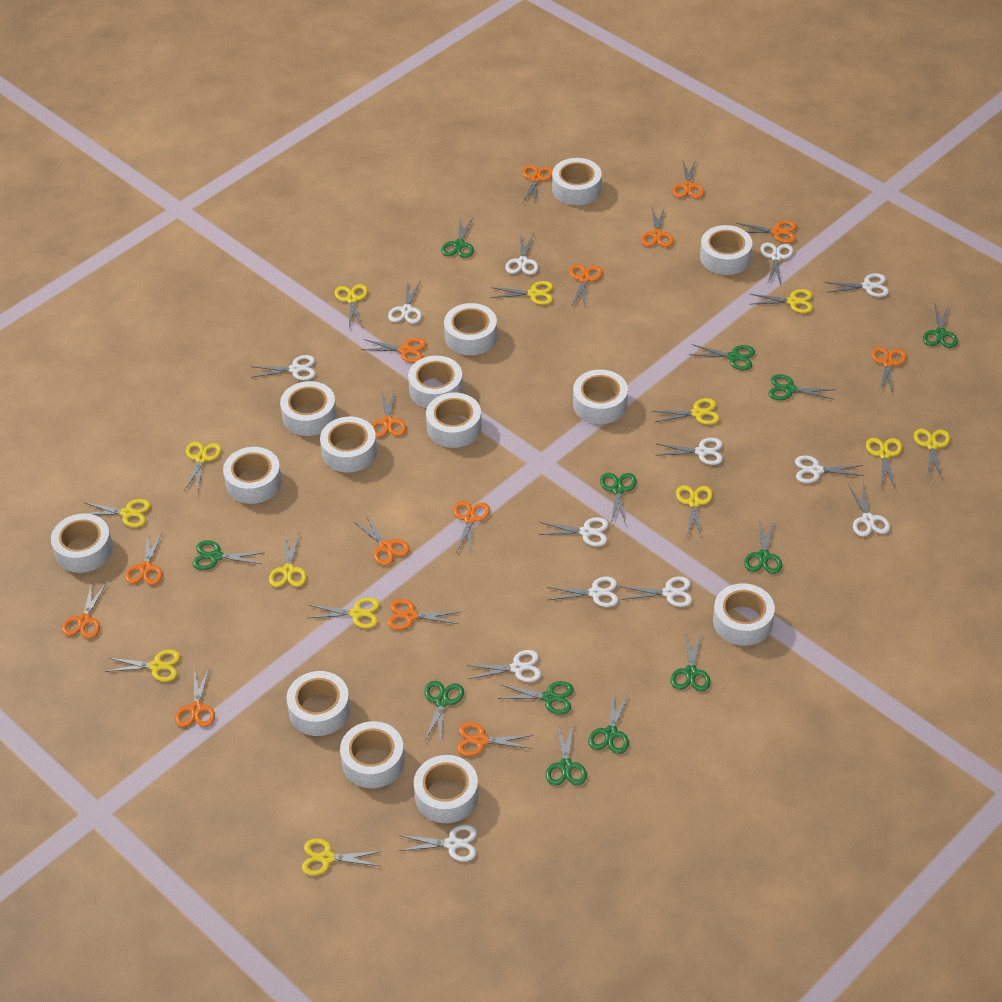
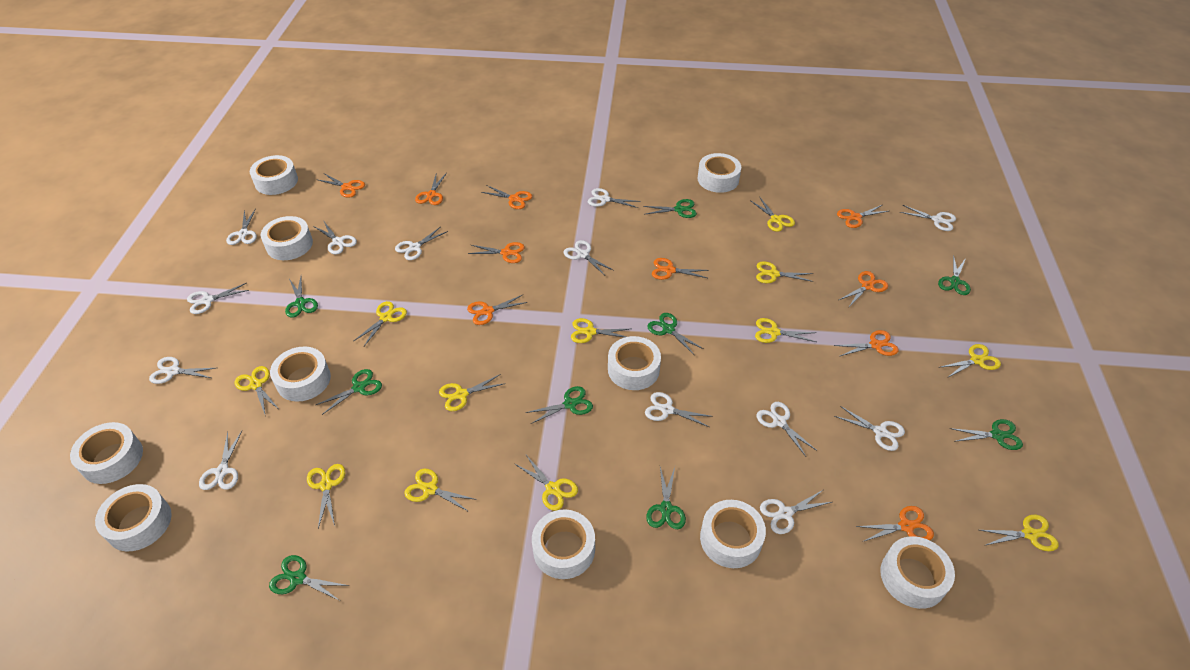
green scissors: [192,540,262,570] [424,681,464,744] [441,217,474,258] [498,681,574,715] [546,724,587,786] [588,693,629,754] [600,473,637,525] [671,634,710,692] [689,344,755,370] [744,520,782,574] [768,374,836,400] [923,304,958,348] = 12 -> [269,555,349,601] [285,277,318,318] [316,369,382,415] [525,386,593,424] [643,199,697,218] [646,467,686,529] [647,313,703,356] [938,255,971,295] [950,419,1023,450] = 9
orange scissors: [62,582,106,639] [125,531,163,585] [175,666,215,727] [353,513,410,566] [361,338,426,363] [372,389,406,437] [387,599,460,630] [453,501,490,554] [457,722,533,757] [522,165,553,203] [569,264,603,306] [641,207,674,247] [672,159,704,198] [736,221,797,243] [871,347,906,394] = 15 -> [316,173,365,198] [415,173,447,205] [467,295,528,325] [468,242,525,263] [481,185,532,209] [652,258,709,280] [834,330,898,356] [837,205,888,228] [839,271,888,308] [856,506,934,542] = 10
white tape: [51,514,113,573] [223,447,282,504] [280,381,337,436] [286,671,351,736] [320,417,377,473] [340,721,405,788] [408,356,463,408] [414,755,479,823] [426,393,482,448] [444,303,497,355] [552,158,602,205] [573,370,628,424] [700,225,752,275] [713,583,775,646] = 14 -> [70,422,143,484] [95,484,172,551] [250,155,298,195] [261,216,313,260] [270,347,331,402] [532,510,595,579] [608,336,661,390] [697,153,741,193] [700,500,766,568] [880,536,955,609] = 10
yellow scissors: [85,499,151,528] [105,649,180,682] [184,442,222,491] [269,533,307,587] [302,838,382,876] [309,597,380,628] [335,284,368,328] [491,281,553,305] [652,398,720,425] [676,485,713,538] [750,289,813,313] [866,438,902,489] [914,429,950,479] = 13 -> [235,366,279,414] [307,464,345,529] [354,301,407,346] [404,469,477,512] [439,374,505,411] [515,455,578,511] [571,318,629,343] [751,196,795,232] [755,318,817,343] [756,261,814,283] [938,344,1001,378] [980,515,1059,551] = 12

